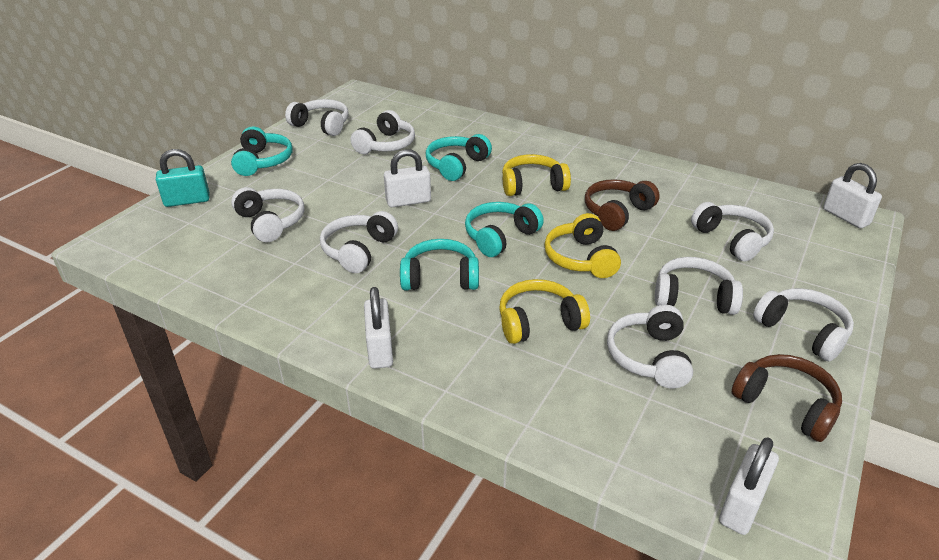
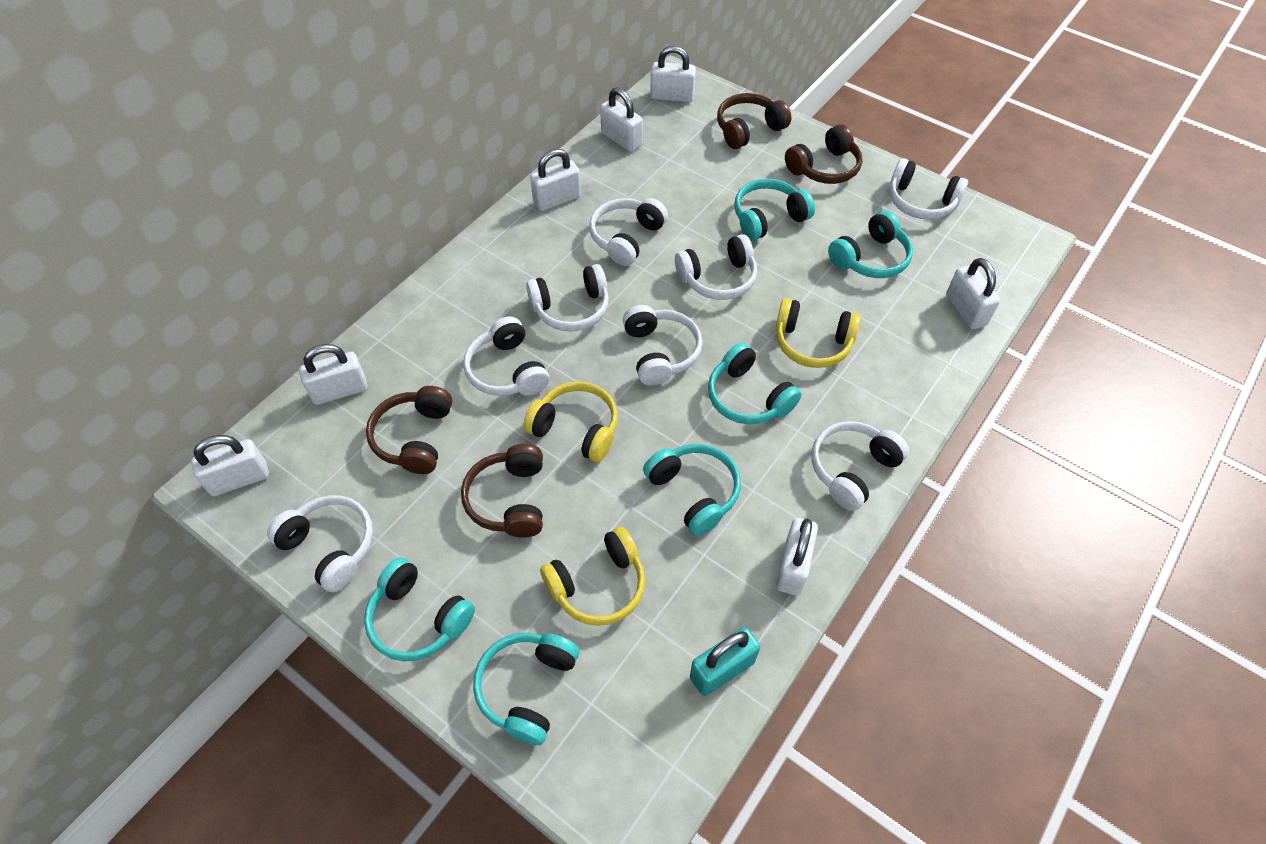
brown headphones: [585,179,660,231] [732,354,842,442] = 2 -> [366,386,452,474] [461,444,543,537] [717,93,791,149] [785,124,863,184] = 4
turquoise headphones: [231,126,292,176] [400,239,479,290] [426,134,492,181] [465,202,544,257] = 4 -> [364,558,475,662] [473,633,579,745] [643,444,741,536] [708,342,802,424] [734,178,815,241] [828,211,913,278] = 6
white padlock: [364,287,393,369] [384,149,431,207] [719,438,779,535] [823,163,882,228] = 4 -> [191,435,269,496] [299,344,367,405] [530,149,581,211] [600,88,643,152] [650,46,696,102] [776,518,818,595] [946,258,1000,330] = 7

